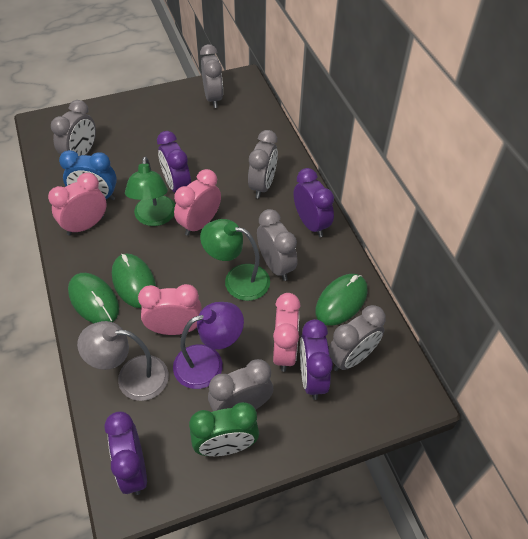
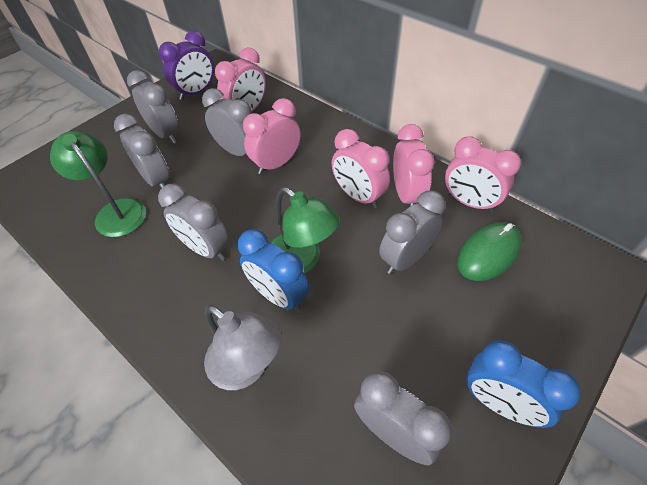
blue clock: [59,150,117,200] = 1 -> [238,229,309,311] [466,340,581,428] = 2
green clock: [189,402,259,456] = 1 -> none = 0
green mouse: [68,273,119,323] [112,254,156,308] [315,274,368,326] = 3 -> [457,222,522,281] = 1
pink clock: [48,173,107,236] [138,284,202,335] [174,169,221,236] [273,293,300,372] = 4 -> [215,47,266,111] [243,98,301,174] [332,129,390,208] [393,124,435,207] [445,136,521,212] = 5
purple clock: [104,412,147,495] [157,131,191,193] [294,168,334,237] [300,319,333,400] = 4 -> [159,30,214,100] = 1
purple lamp: [173,302,244,389] = 1 -> none = 0

